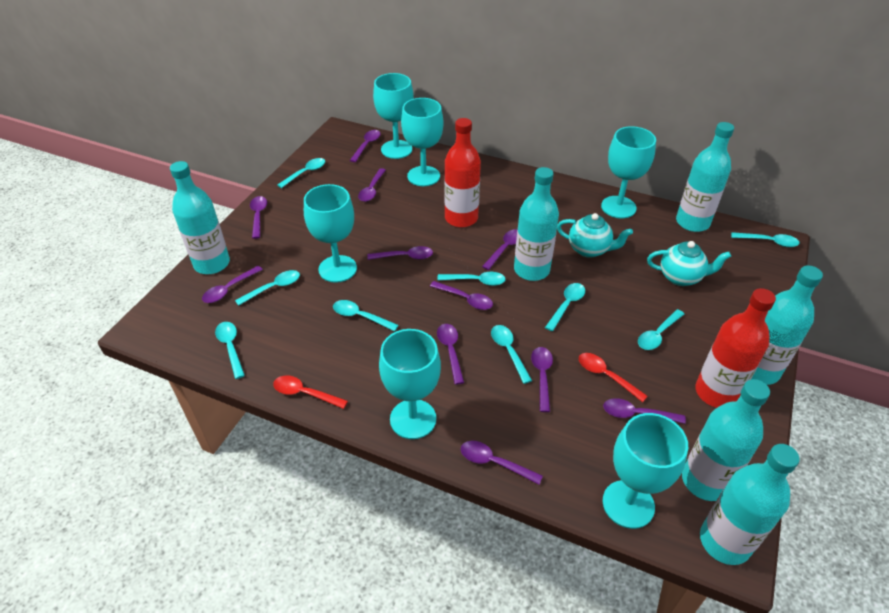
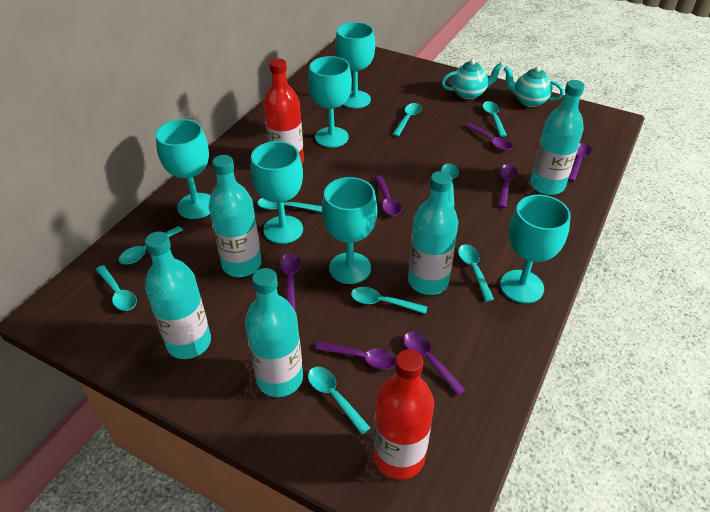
purple spoon: [202,266,263,303] [250,196,267,239] [350,130,381,162] [358,168,386,202] [368,246,433,260] [430,281,493,310] [437,324,464,385] [461,441,543,485] [482,229,517,270] [531,347,553,412] [603,398,686,424] = 11 -> [280,253,301,312] [315,342,396,369] [375,175,402,216] [403,332,466,396] [465,123,513,151] [498,164,518,208] [568,143,592,182] = 7
red spoon: [273,376,348,409] [579,353,648,402] = 2 -> none = 0
turquoise bottle: [170,161,230,274] [514,167,559,281] [676,122,734,232] [682,379,770,501] [700,444,800,565] [751,265,823,385] = 6 -> [145,232,211,359] [209,155,262,277] [245,268,303,397] [408,171,458,295] [530,80,585,195] = 5

